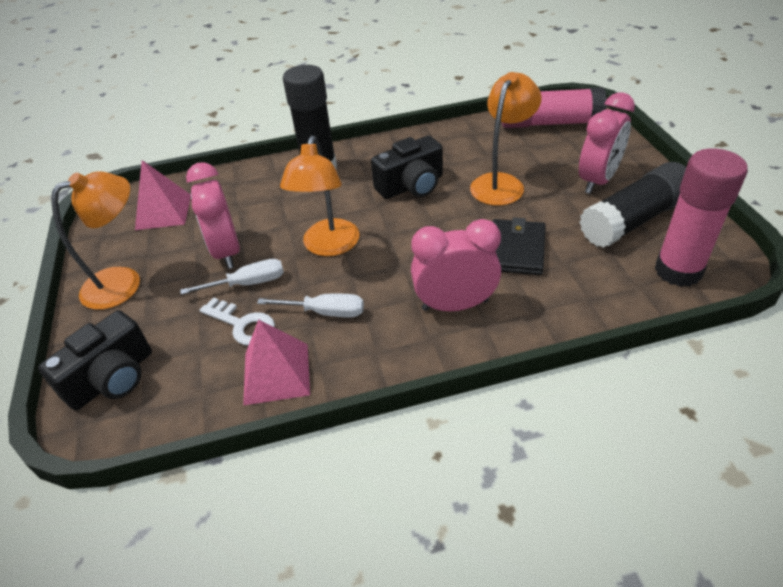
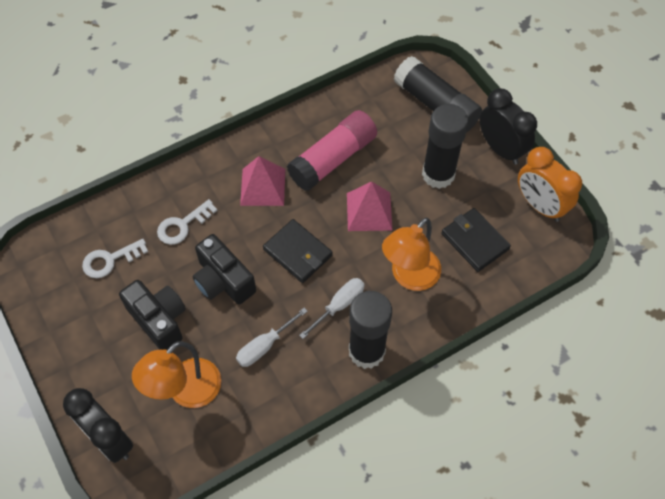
black clock: none = 0 -> [63,388,133,463] [480,88,537,165] = 2
black glue stick: [283,65,337,170] [580,162,686,248] = 2 -> [349,291,392,369] [394,56,482,133] [422,104,468,189] = 3
black wallet: [492,217,546,275] = 1 -> [263,219,333,283] [441,208,511,272] = 2
orange clock: none = 0 -> [518,147,582,222] = 1
orange lamp: [51,172,140,310] [280,136,359,256] [470,72,541,206] = 3 -> [132,341,221,408] [382,218,441,291] = 2
pink clock: [186,162,240,269] [411,219,501,311] [579,92,635,194] = 3 -> none = 0
pink glue stick: [501,87,607,128] [655,148,748,287] = 2 -> [287,110,377,191] = 1
white key: [200,297,275,345] = 1 -> [82,239,148,278] [157,199,217,245] = 2

